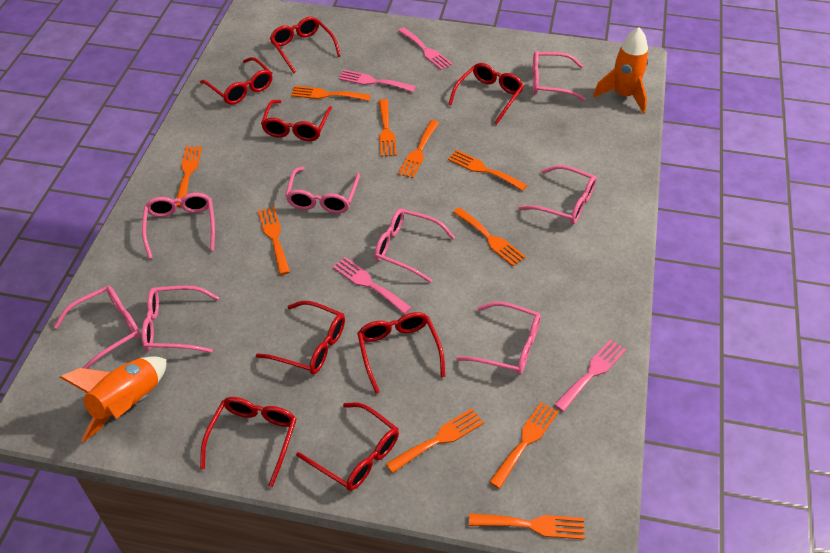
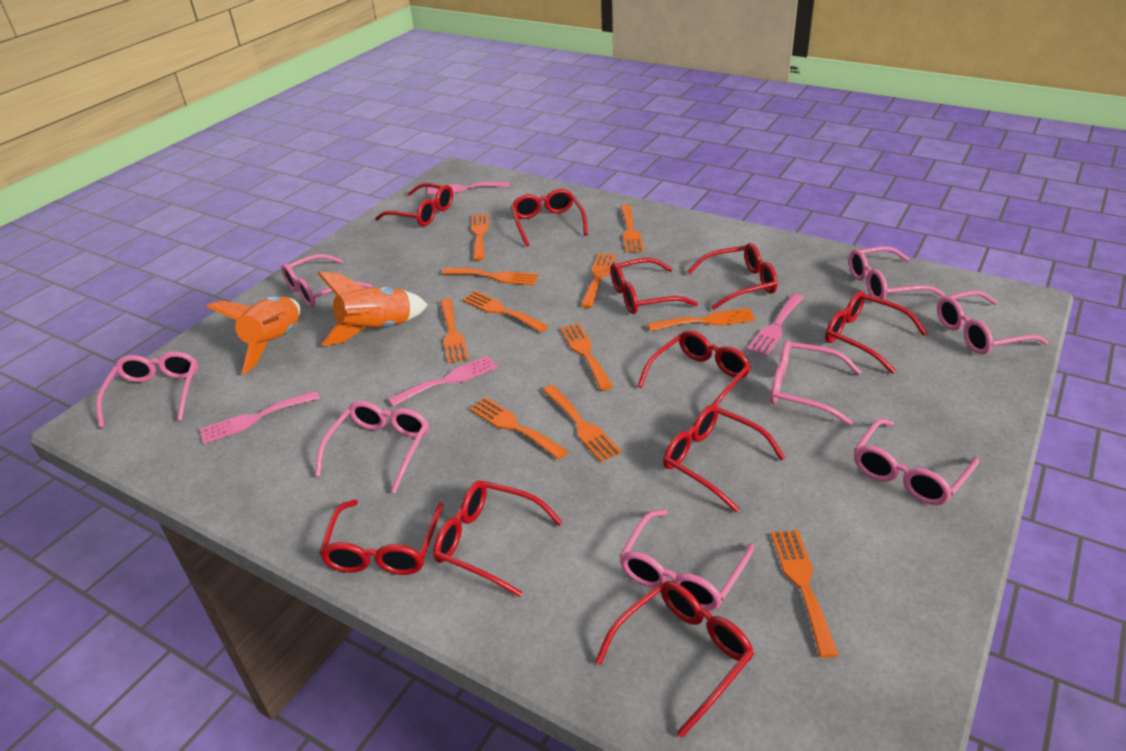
orange fork: [176,146,202,207] [258,207,290,275] [291,86,371,101] [379,99,397,157] [386,408,484,474] [398,120,439,178] [448,150,527,191] [453,207,526,266] [469,513,585,540] [489,402,559,489] = 10 -> [440,299,469,363] [442,268,539,285] [462,291,548,332] [469,397,568,459] [471,214,489,260] [542,385,622,462] [560,323,613,390] [581,253,616,308] [620,204,644,253] [648,308,756,331] [771,530,839,658] = 11
red glasses: [200,57,272,105] [200,397,297,487] [256,301,345,374] [261,100,332,141] [270,17,341,73] [296,402,399,491] [357,312,445,394] [448,63,524,124] = 8 -> [319,500,443,575] [375,183,453,226] [433,480,563,597] [511,189,588,246] [595,581,754,738] [610,258,698,314] [637,330,751,406] [663,405,785,512] [687,243,778,310] [825,291,927,374] = 10

